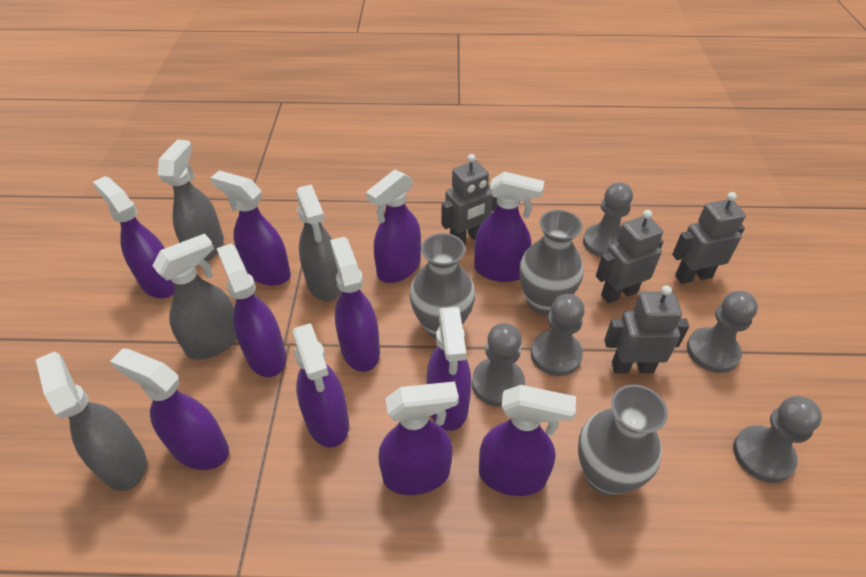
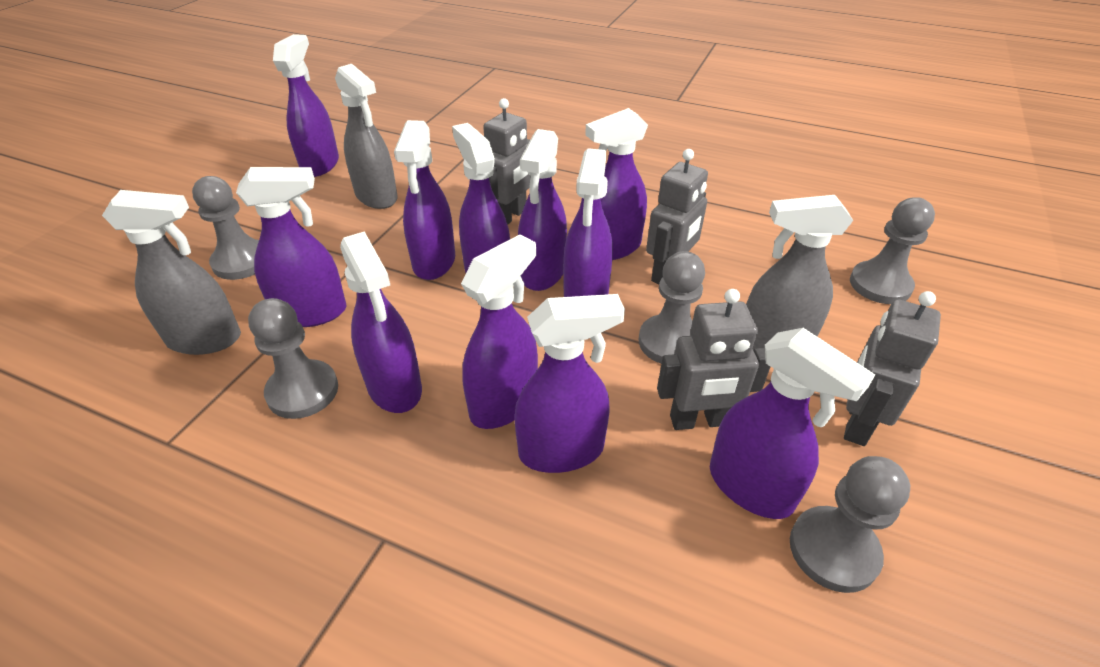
grey spray bottle: [36,352,147,491] [152,233,237,360] [158,139,224,262] [296,184,341,301] = 4 -> [102,190,241,355] [335,64,398,209] [746,195,853,351] = 3
grey vase: [409,233,475,339] [519,210,583,315] [578,384,668,495] = 3 -> none = 0

